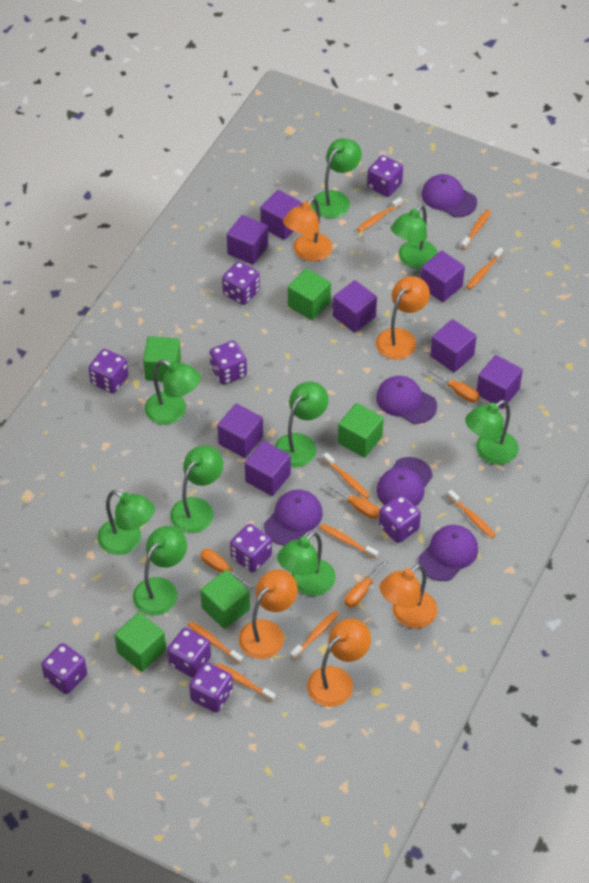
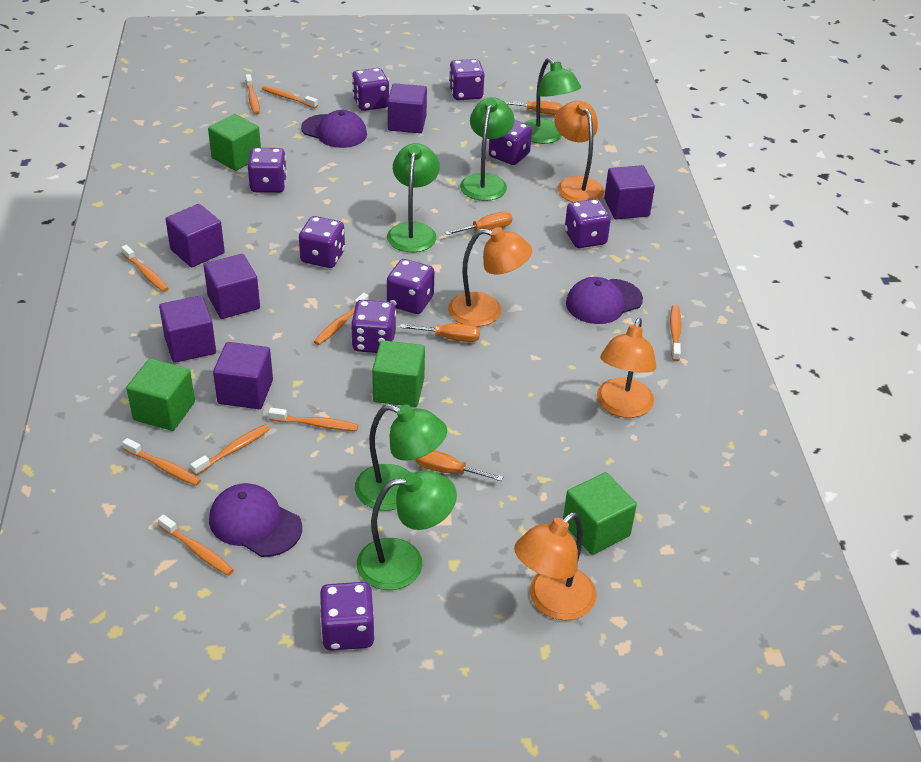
green cube: [114,612,166,672] [143,336,181,382] [200,570,250,629] [288,268,331,320] [338,403,384,458] = 5 -> [126,359,195,431] [208,114,261,171] [372,340,425,407] [563,472,637,555] = 4
green lamp: [97,490,155,555] [133,526,187,615] [145,360,201,425] [170,445,223,533] [275,382,328,467] [277,531,335,596] [312,138,362,218] [391,204,437,269] [465,400,519,465] = 9 -> [355,404,447,511] [357,470,457,590] [387,143,440,252] [460,97,515,201] [525,58,581,144] = 5
orange lamp: [239,570,298,659] [283,197,333,262] [307,618,371,707] [376,276,430,360] [379,564,438,629] = 5 -> [448,227,532,327] [514,512,597,621] [554,101,604,202] [597,318,656,418] = 4
purple cap: [264,490,323,546] [376,376,437,424] [376,457,433,506] [418,525,478,581] [422,174,477,217] = 5 -> [209,483,302,557] [301,110,367,148] [566,277,643,324] = 3
purple cube: [217,404,263,458] [227,215,268,265] [245,441,291,496] [260,190,302,240] [333,280,377,333] [421,251,465,302] [430,319,477,372] [477,355,523,409] = 8 -> [159,295,216,363] [165,204,225,267] [204,254,260,319] [213,342,273,409] [388,83,427,133] [604,165,655,219] = 6

